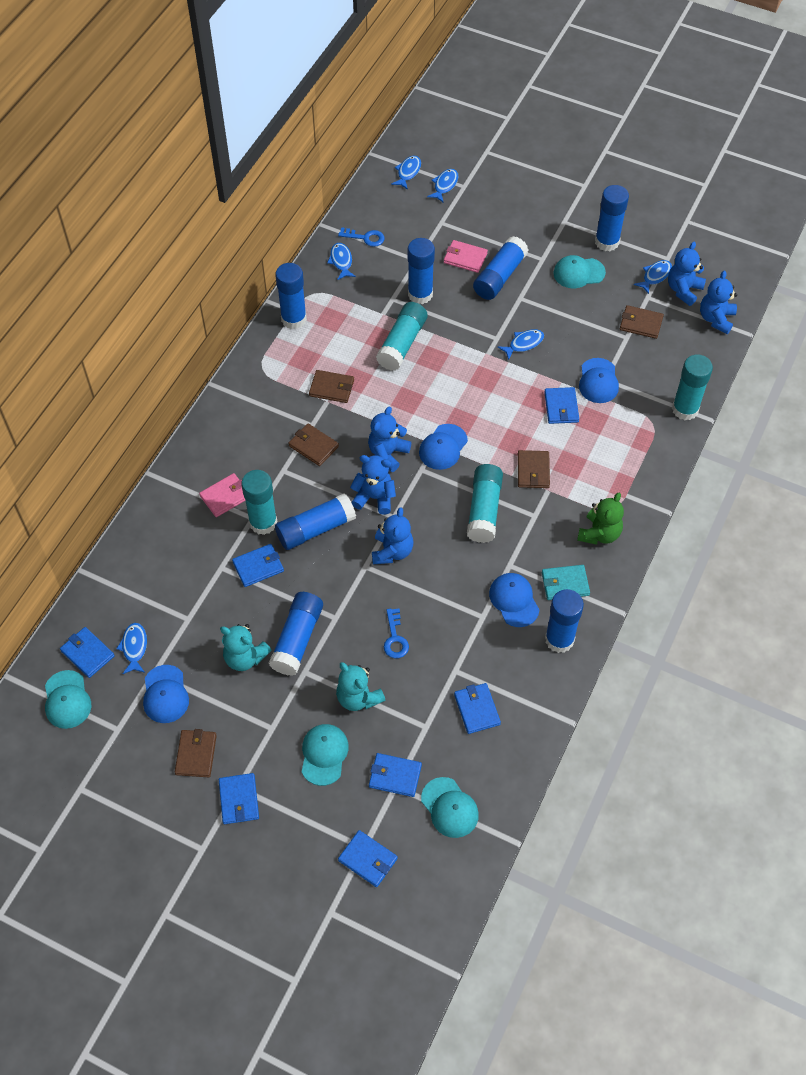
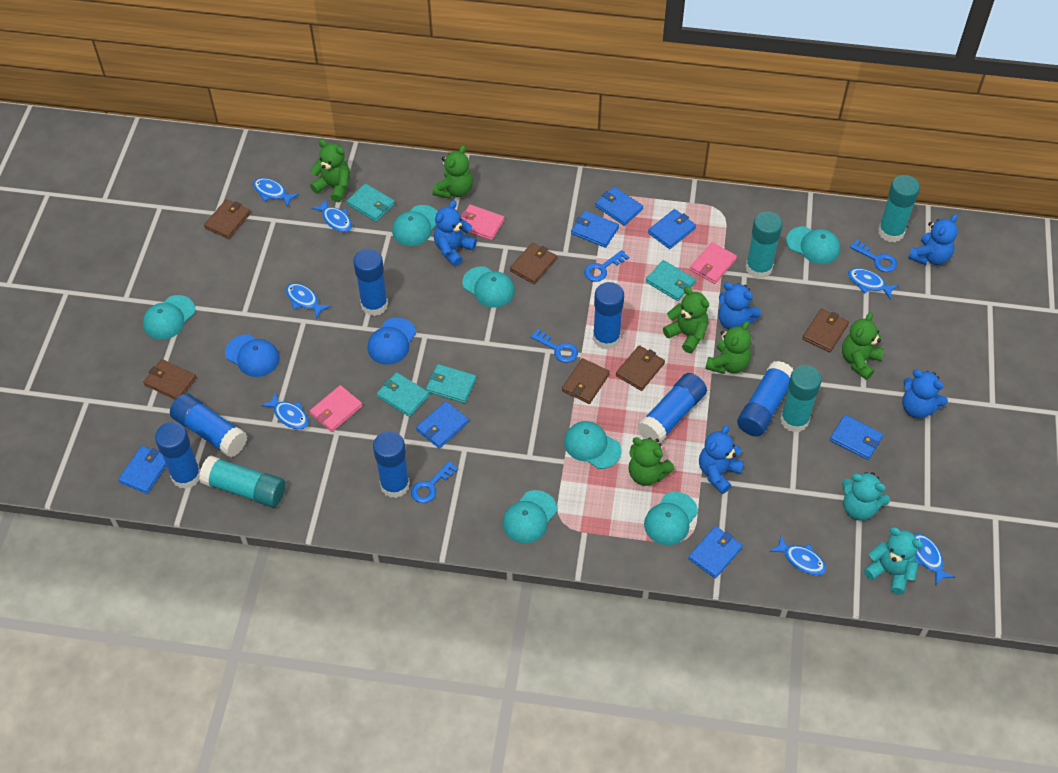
blue cap: [143,665,189,723] [419,424,468,470] [489,573,540,627] [579,358,619,403] = 4 -> [225,334,280,377] [367,318,416,365] = 2
blue fish: [116,623,147,674] [327,243,356,280] [391,156,421,190] [427,169,459,202] [498,329,544,360] [633,260,672,294] = 6 -> [253,178,299,207] [261,393,309,430] [286,283,331,319] [311,198,352,232] [770,536,827,575] [848,268,899,300] [914,533,955,586] = 7
blue key: [338,227,385,247] [384,608,409,658] = 2 -> [411,461,458,503] [531,329,578,363] [584,250,629,282] [850,240,897,272] = 4
brown wallet: [175,729,217,777] [288,423,339,466] [309,370,354,403] [518,450,550,488] [620,305,664,339] = 5 -> [143,359,197,399] [204,199,251,239] [510,243,557,284] [562,358,610,404] [616,345,665,391] [802,308,849,352] = 6
green teddy bear: [577,493,624,545] = 1 -> [310,139,350,202] [433,145,473,199] [629,437,674,486] [663,287,709,353] [705,321,751,374] [842,312,884,380] = 6
pink wallet: [199,473,245,517] [444,240,488,273] = 2 -> [310,385,363,432] [461,204,504,240] [690,242,737,284] = 3
turquoise cap: [45,670,91,729] [302,724,349,786] [421,777,479,838] [553,255,606,288] = 4 -> [143,295,196,340] [392,205,438,246] [462,266,515,308] [503,490,557,543] [564,421,622,469] [644,492,698,545] [786,226,840,264] = 7
turquoise wallet: [542,565,590,600] = 1 -> [347,183,395,222] [377,372,429,417] [426,364,476,403] [646,260,696,301] = 4

